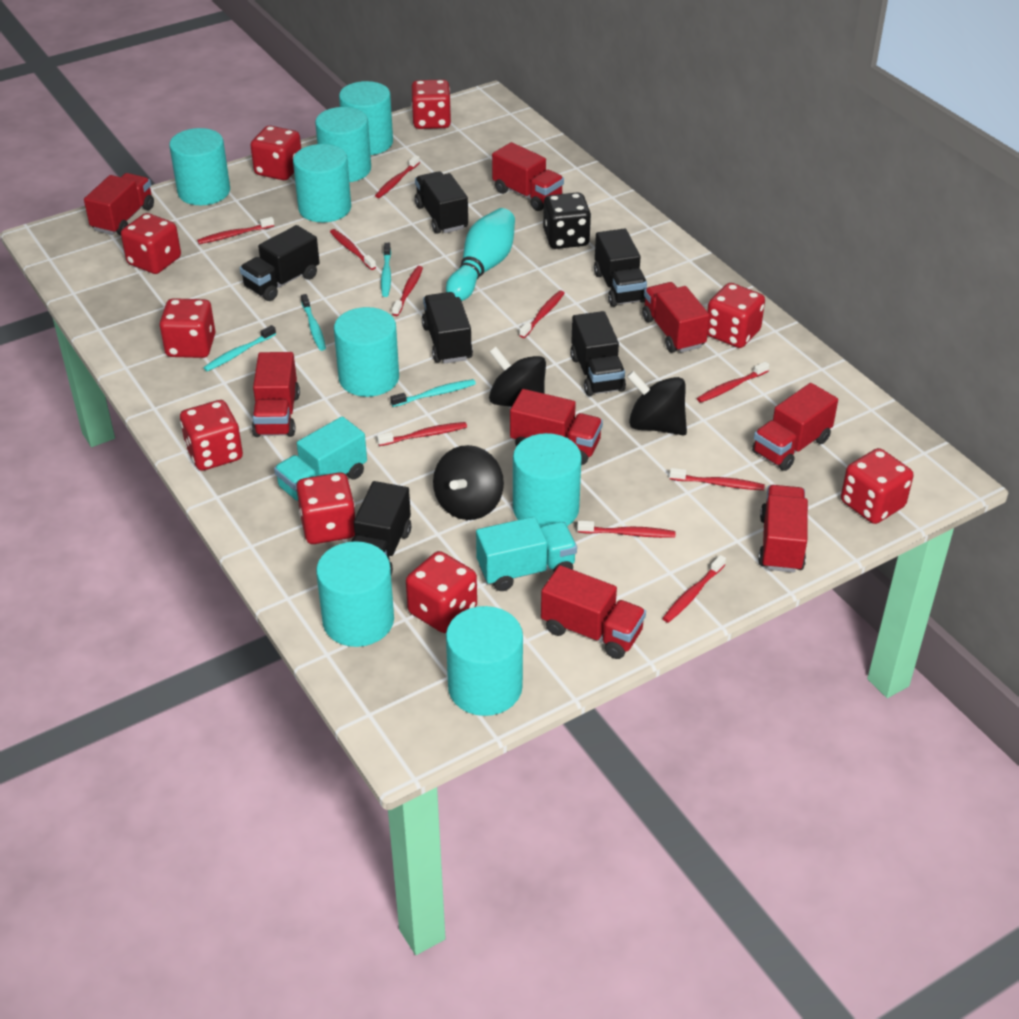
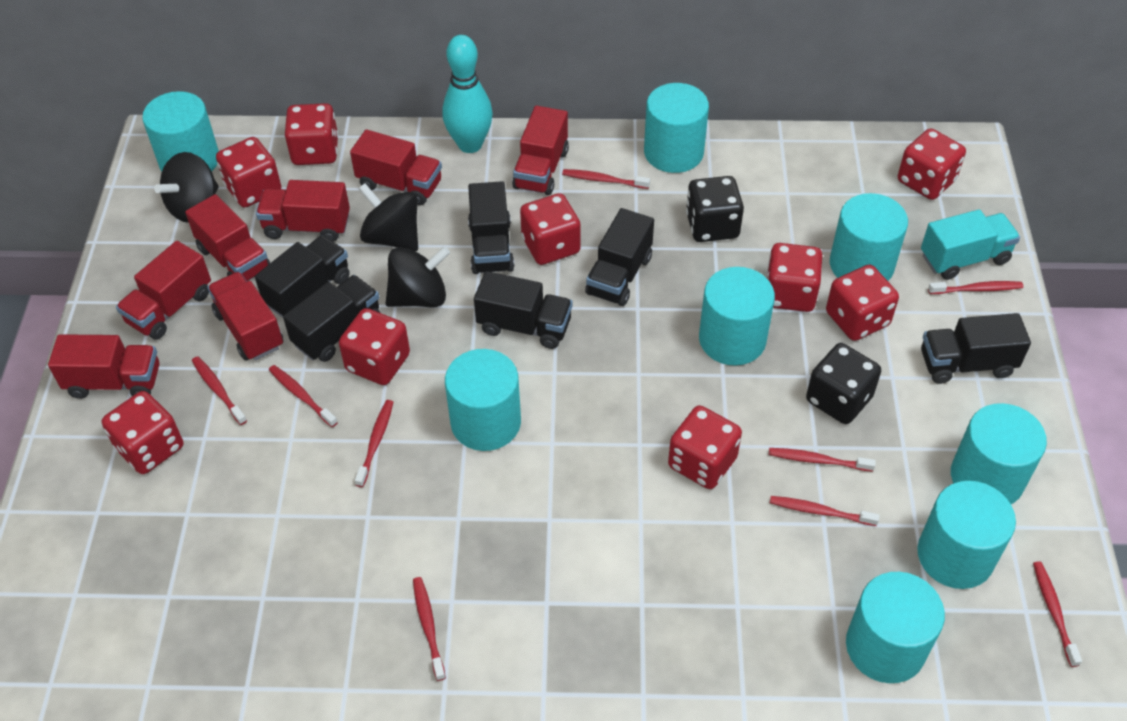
black dice: [543,192,591,249] = 1 -> [686,176,744,242] [806,343,881,424] = 2
red toothbrush: [197,217,274,244] [330,229,376,270] [375,155,420,198] [377,422,467,446] [392,266,423,316] [519,290,565,338] [577,521,675,538] [662,555,726,623] [670,468,765,490] [697,362,769,403] = 10 -> [192,356,247,425] [269,365,338,427] [355,400,393,487] [413,577,446,681] [562,169,650,189] [768,448,876,472] [770,496,880,526] [928,281,1023,294] [1033,561,1082,667] = 9
red truck: [84,173,154,235] [252,352,300,437] [492,142,564,211] [510,389,603,465] [541,565,646,659] [642,282,710,353] [752,383,838,471] [758,485,808,573] = 8 -> [48,334,159,399] [116,241,211,340] [185,194,270,281] [207,272,284,360] [256,180,350,242] [350,130,442,205] [512,106,569,195] = 7
turquoise toothbrush: [203,325,276,371] [301,294,326,351] [381,243,391,297] [390,379,476,407] = 4 -> none = 0
turquoise truck: [274,416,367,501] [476,517,577,591] = 2 -> [921,209,1020,280] = 1

